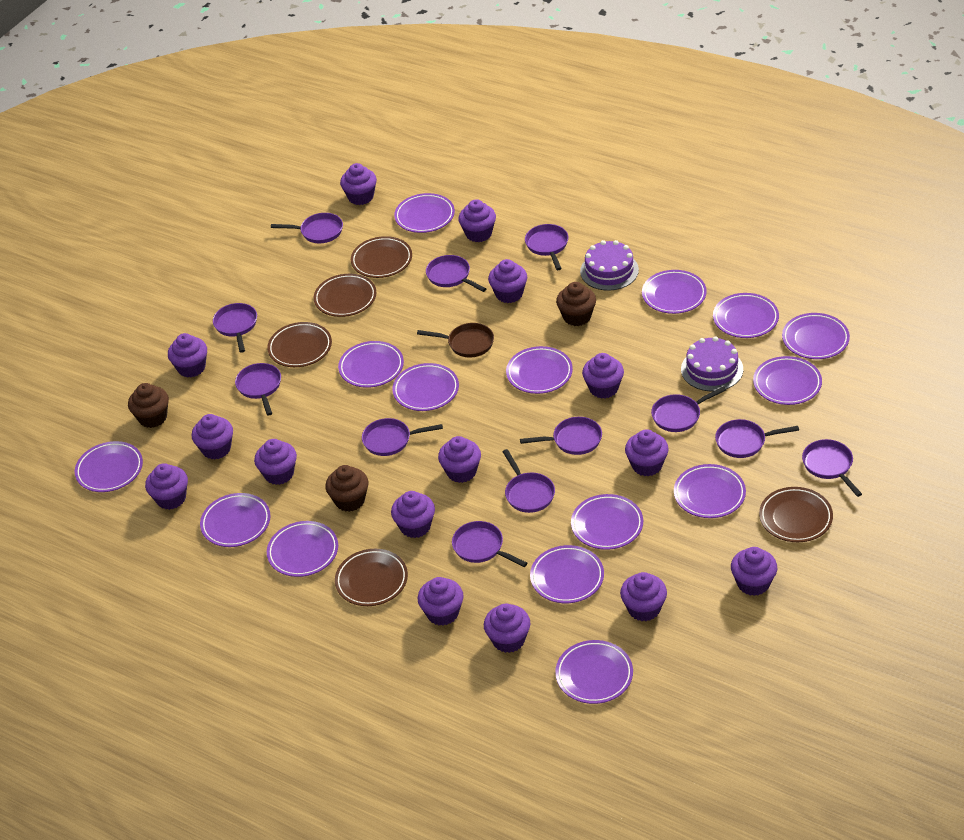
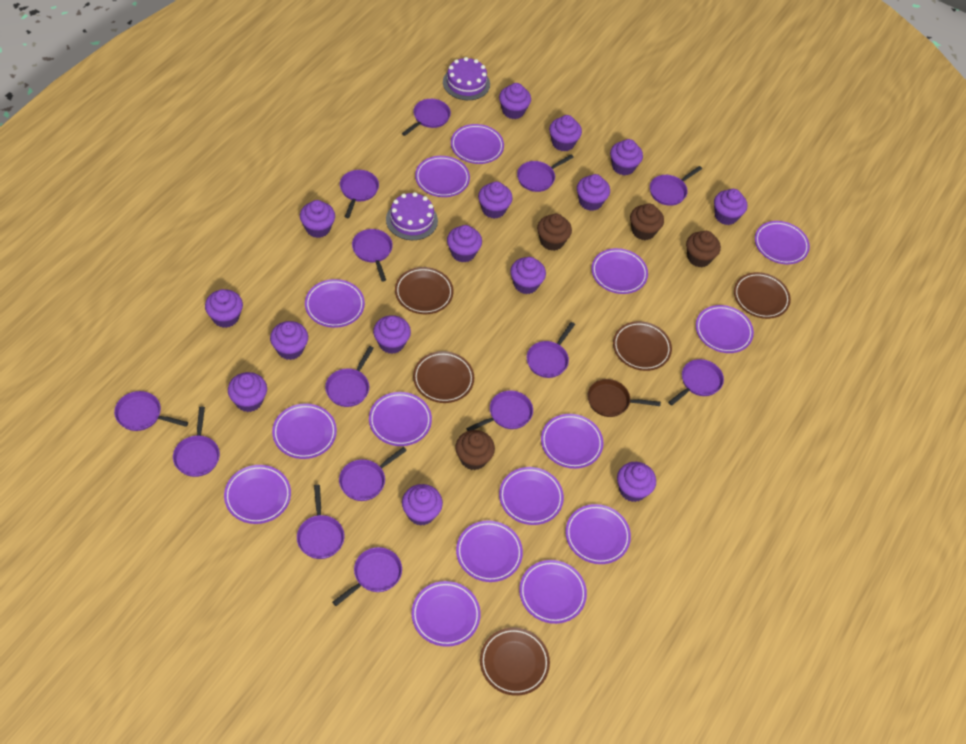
brown cupcake: [128,383,169,428] [325,465,369,512] [556,282,596,326] = 3 -> [455,430,495,470] [537,214,572,251] [630,204,664,240] [686,231,721,267] = 4
purple pan: [213,303,257,353] [235,363,281,416] [271,213,343,243] [362,418,443,456] [426,255,486,292] [452,521,527,567] [503,449,555,513] [520,417,602,455] [525,224,568,270] [651,386,726,432] [715,419,799,458] [802,439,862,497] = 12 -> [114,391,188,431] [173,407,220,477] [297,485,344,559] [325,346,374,407] [332,547,402,606] [339,447,407,501] [340,170,379,218] [352,229,393,282] [402,99,451,136] [466,390,533,431] [517,154,574,192] [527,322,575,378] [650,166,702,206] [668,359,724,405] = 14

